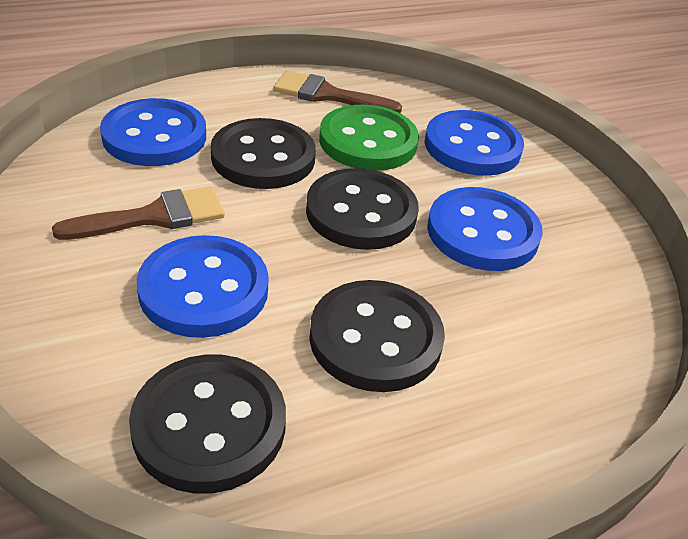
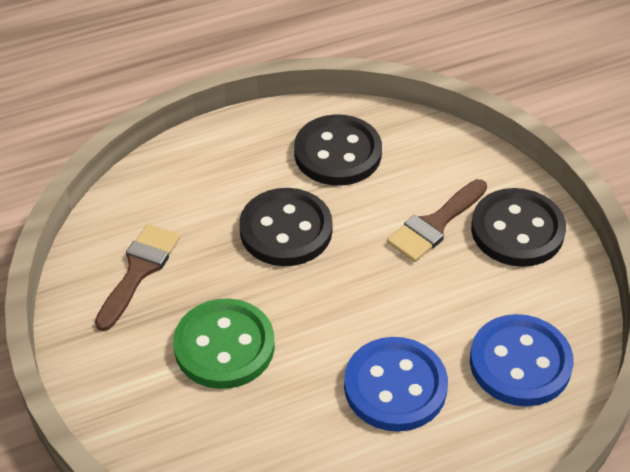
black button: [129,354,286,494] [211,118,316,189] [306,168,419,250] [309,280,445,392] = 4 -> [239,188,333,266] [294,114,382,186] [471,188,566,267] = 3
blue button: [100,98,206,166] [137,235,269,338] [425,110,524,176] [427,187,543,271] = 4 -> [344,337,448,432] [470,314,574,406] = 2

